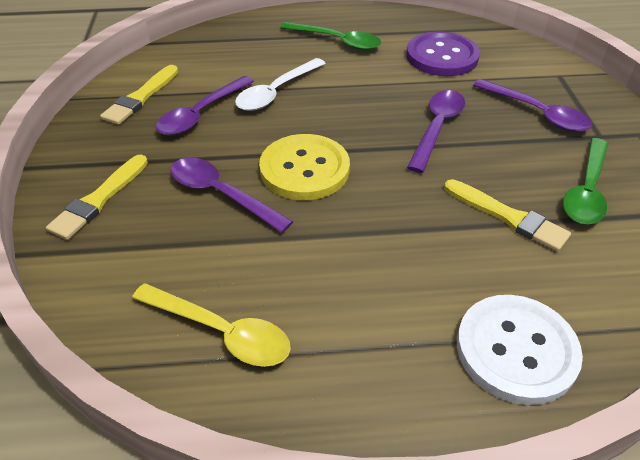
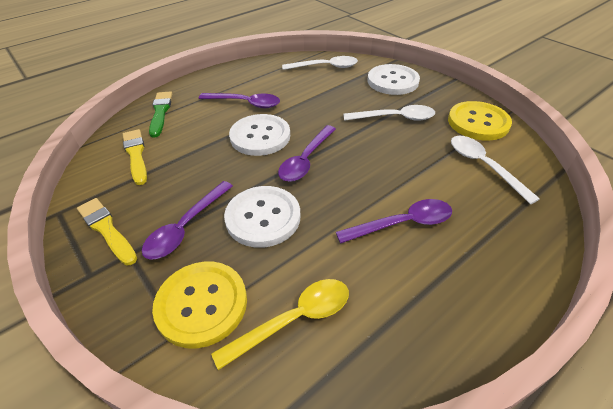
green brush: none = 0 -> [149,91,172,138] = 1
green spoon: [280,22,381,51] [563,138,608,224] = 2 -> none = 0
purple button: [406,32,480,76] = 1 -> none = 0
white button: [457,295,583,405] = 1 -> [224,186,300,248] [229,114,290,156] [367,64,420,95] = 3
white spoon: [235,58,326,111] = 1 -> [282,56,358,70] [343,105,435,121] [451,136,540,204] = 3
yellow brush: [46,154,148,240] [100,65,178,125] [444,179,571,252] = 3 -> [77,198,137,266] [123,129,147,185] = 2
yellow button: [259,134,350,200] = 1 -> [152,262,247,349] [448,101,512,141] = 2

